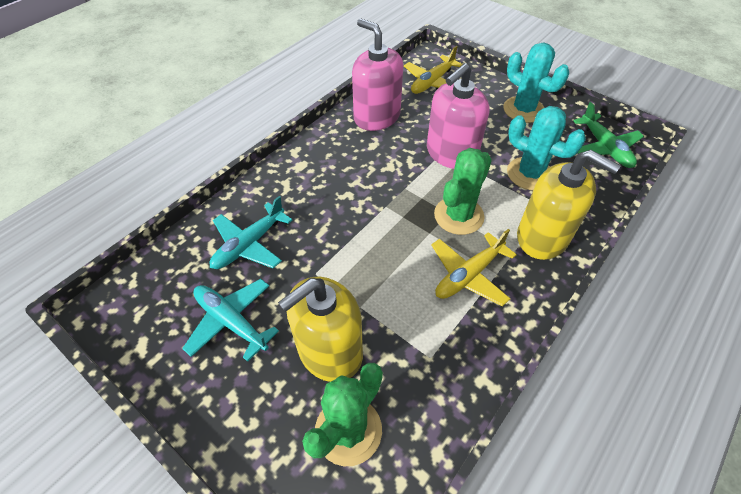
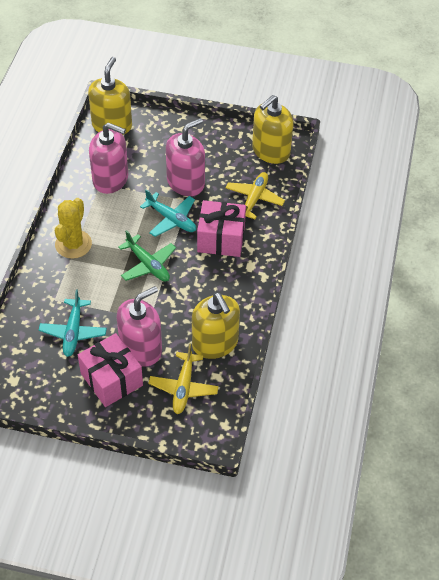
green cactus: [302,363,383,466] [434,148,492,235] = 2 -> none = 0
pink gift: none = 0 -> [78,333,143,407] [197,200,246,257] = 2
pink soap dispenser: [352,18,403,131] [427,63,490,169] = 2 -> [89,122,128,194] [117,286,162,367] [166,118,205,196] = 3
turquoise cactus: [504,43,569,123] [507,106,586,190] = 2 -> none = 0
yellow cactus: none = 0 -> [55,198,92,259] = 1
yellow soap dispenser: [278,277,363,382] [517,150,621,260] = 2 -> [88,57,132,135] [192,292,240,359] [252,95,294,164] = 3

